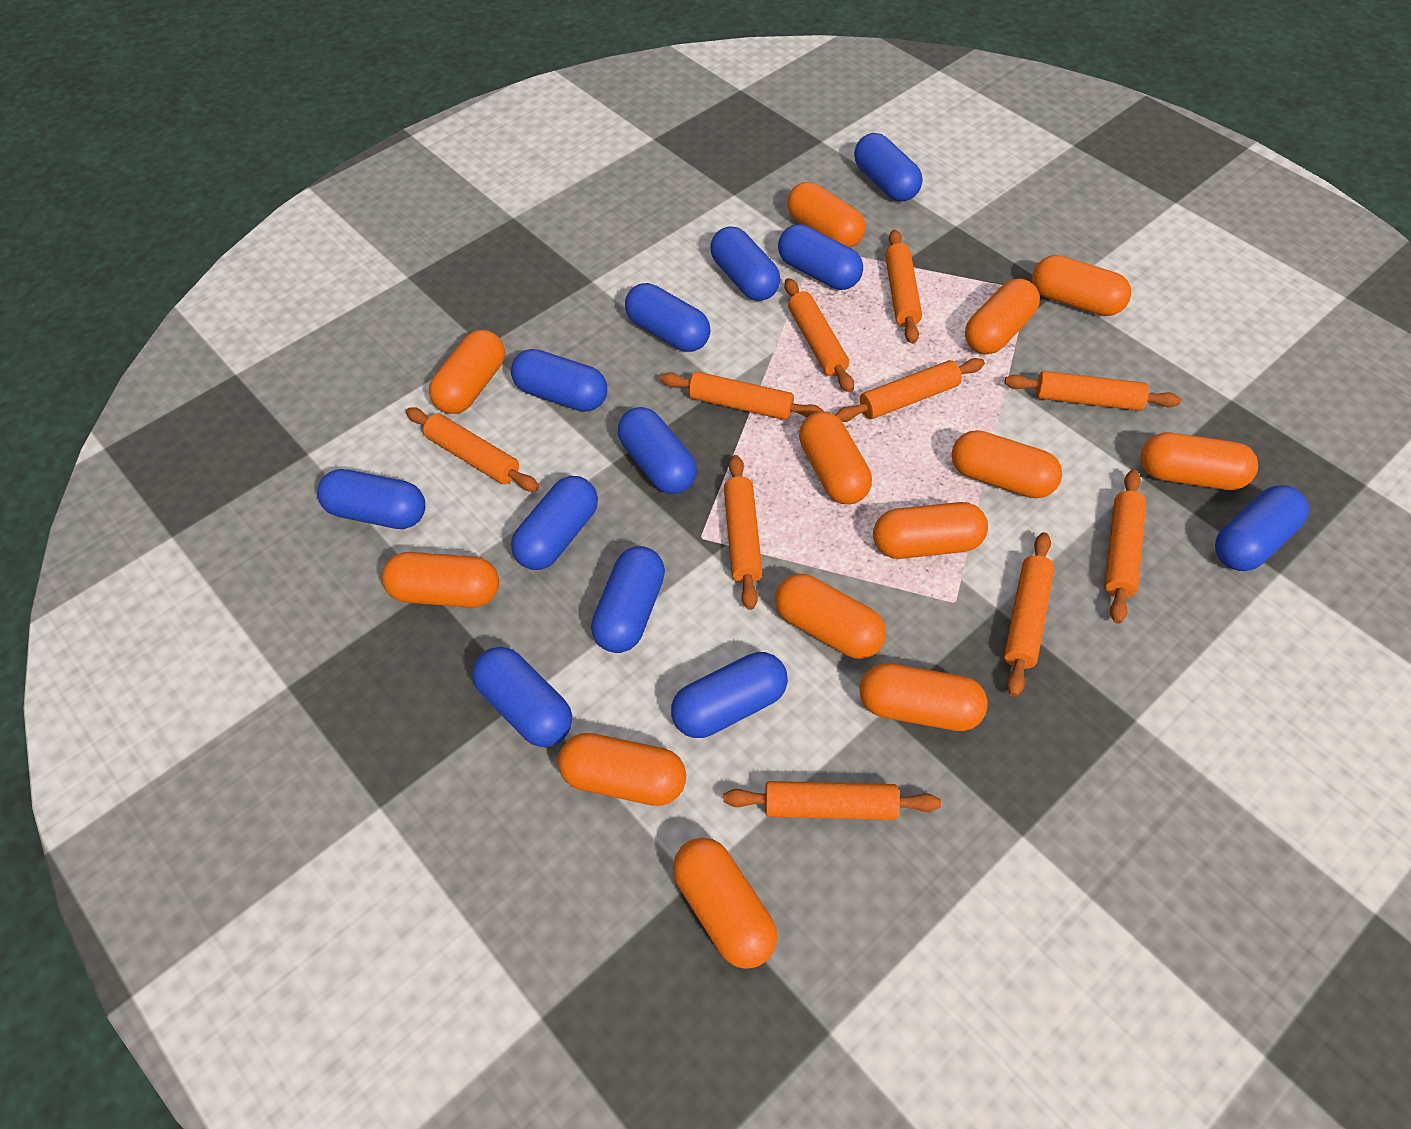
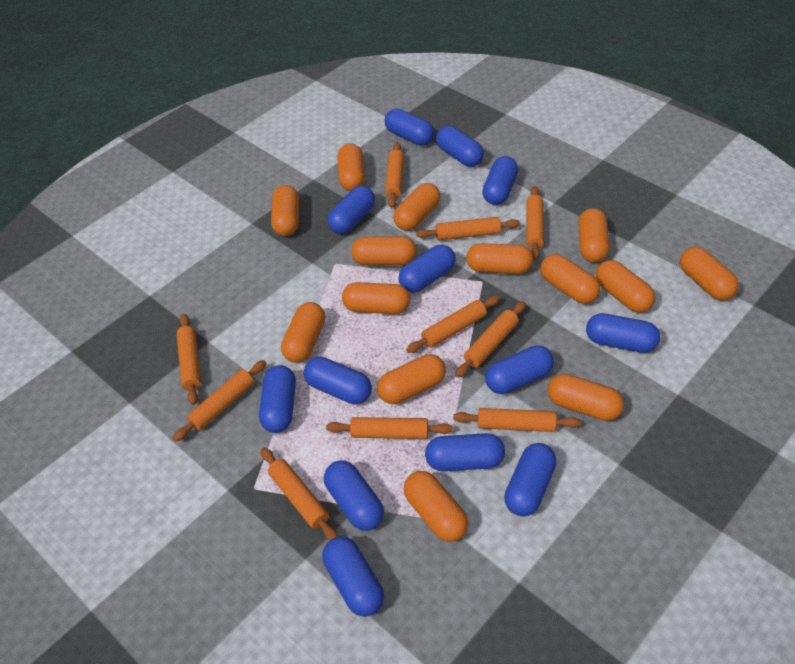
blue capsule: [317,469,425,529] [472,647,572,747] [511,349,607,411] [511,476,598,570] [591,546,665,653] [618,407,697,494] [625,283,711,352] [671,652,788,738] [710,226,780,301] [778,224,863,290] [854,133,922,201] [1215,485,1309,571] = 12 -> [259,365,296,433] [304,357,372,404] [323,536,384,617] [324,461,384,531] [328,186,375,234] [384,108,434,146] [398,245,456,293] [425,433,505,471] [436,126,484,167] [482,156,518,205] [485,345,554,394] [504,443,557,517] [586,313,660,353] = 13
orange capsule: [382,552,499,608] [429,330,505,414] [558,733,686,806] [673,837,777,969] [775,574,886,659] [787,182,865,248] [799,412,872,504] [860,663,988,731] [873,502,988,559] [951,430,1062,498] [965,279,1040,355] [1032,255,1131,316] [1140,433,1258,490] = 13 -> [271,185,299,236] [281,302,325,363] [337,143,365,191] [342,282,410,314] [351,236,417,265] [377,354,446,404] [393,183,441,231] [404,471,469,542] [466,243,533,274] [540,254,601,304] [547,374,624,421] [578,208,610,263] [596,260,655,313] [680,247,739,300] = 14

